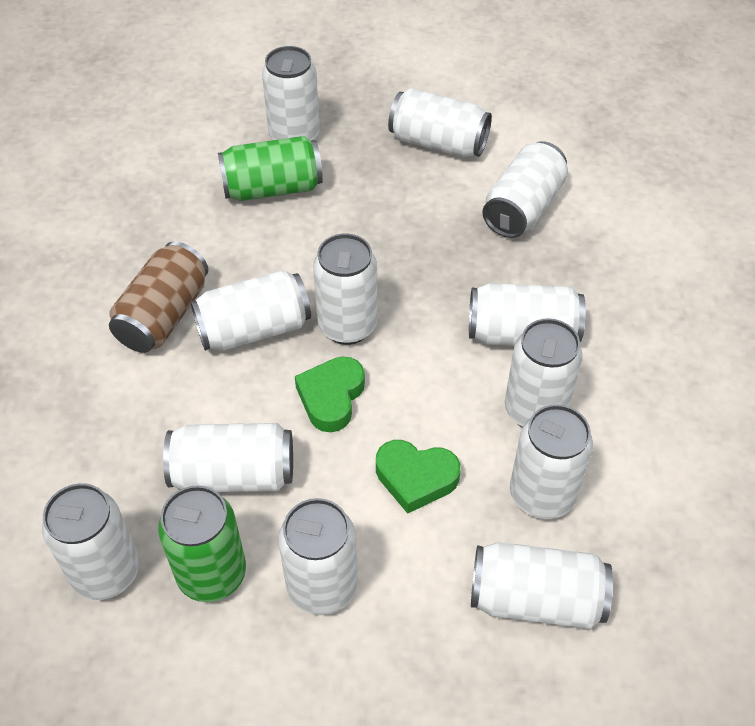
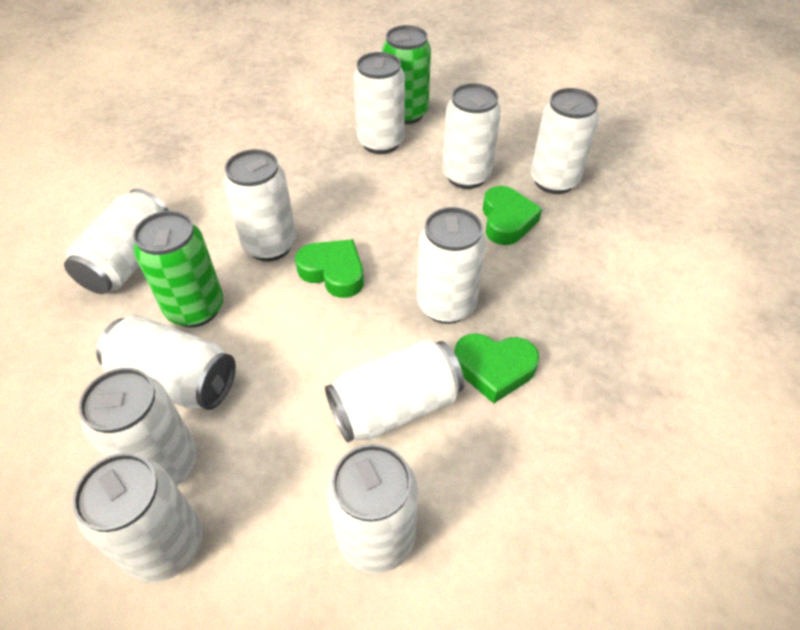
brown can: [109,241,208,353] = 1 -> none = 0
green heart: [295,356,365,432] [376,440,460,514] = 2 -> [295,239,364,298] [454,333,540,404] [483,186,542,245] = 3
white can: [42,483,139,600] [163,423,293,492] [190,270,311,351] [262,46,320,141] [278,498,358,615] [313,234,377,345] [388,88,492,157] [469,283,586,346] [471,542,613,629] [482,141,568,238] [505,318,583,428] [510,404,593,519] = 12 -> [64,189,169,294] [72,453,202,583] [79,368,197,485] [96,315,236,410] [224,149,296,261] [325,339,464,443] [327,444,418,574] [353,52,405,154] [417,207,486,324] [442,83,501,189] [531,88,599,194] = 11

